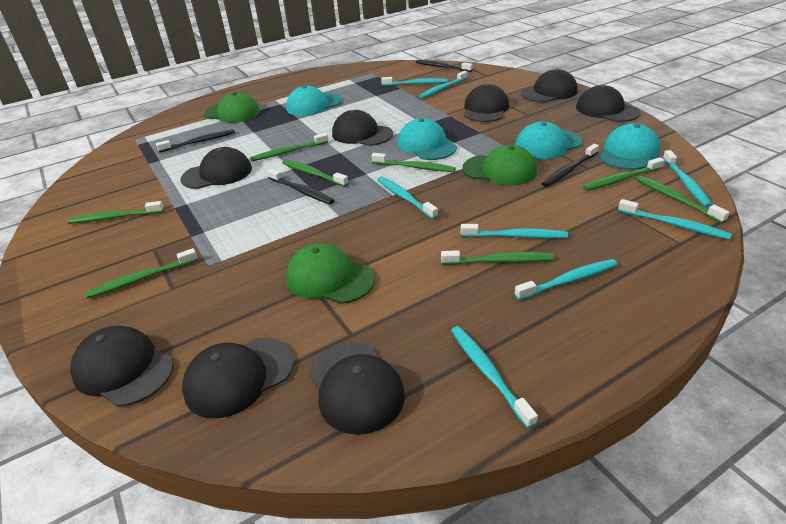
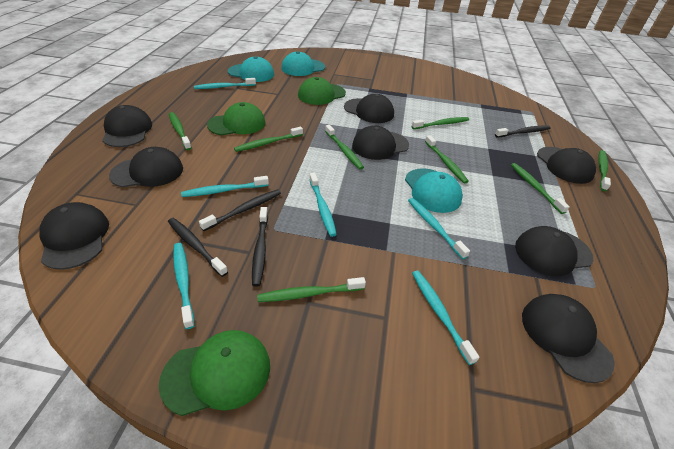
turquoise cap: [286,86,342,116] [398,118,457,160] [515,122,582,159] [599,123,661,170] = 4 -> [228,56,274,82] [281,51,325,76] [405,168,463,213] = 3
turquoise toothbrush: [377,177,438,219] [381,77,447,86] [418,71,468,99] [451,326,538,428] [461,224,568,239] [514,259,618,300] [618,199,732,240] [663,150,712,208] = 8 -> [173,243,195,329] [181,176,269,197] [194,78,256,89] [309,173,337,237] [408,198,470,259] [412,271,479,365] = 6

